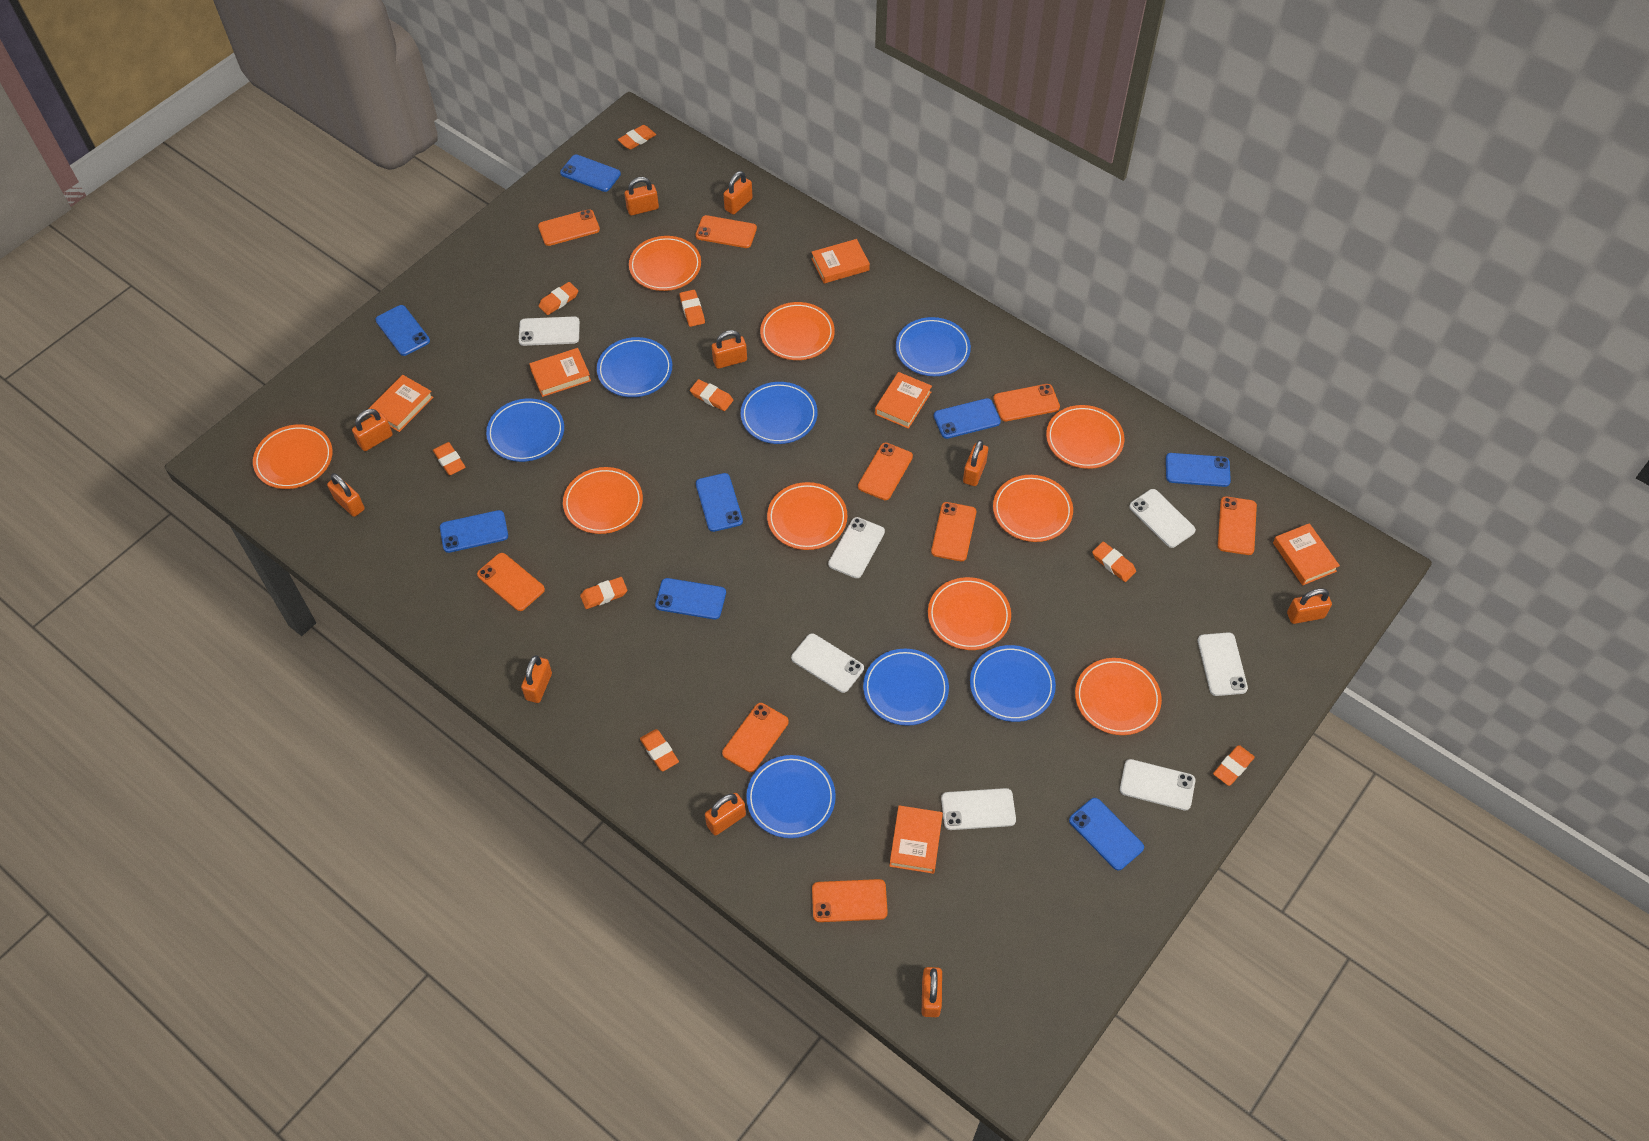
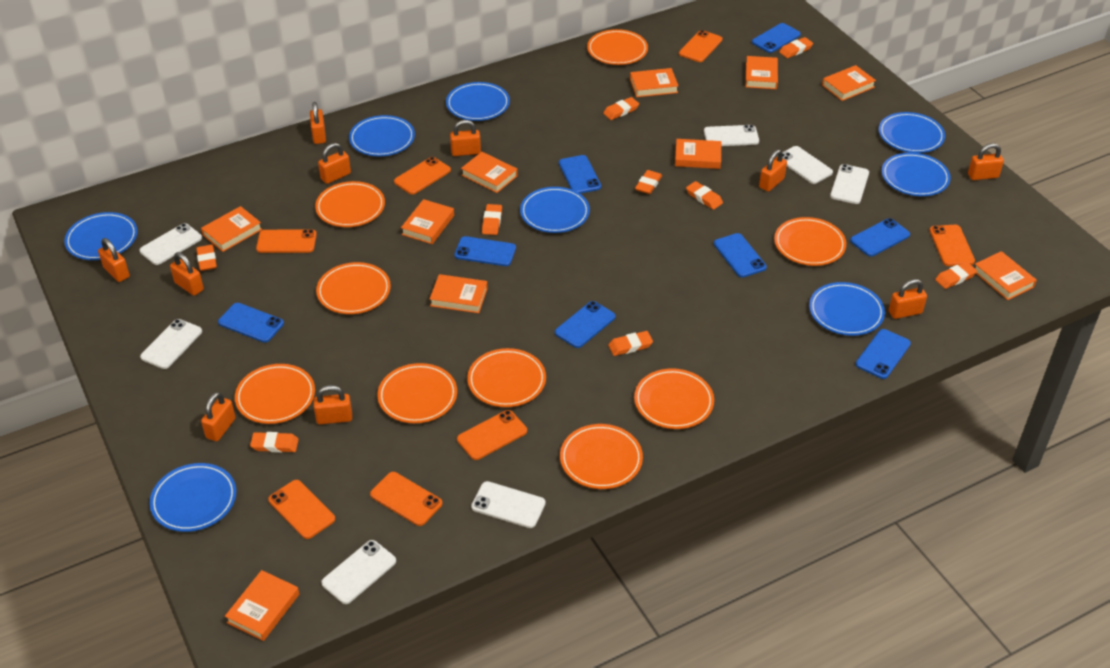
blue plate: [486,398,564,462] [597,337,672,397] [741,382,818,444] [746,755,836,838] [863,649,949,726] [896,317,971,376] [970,645,1056,722] = 7 -> [64,212,138,260] [150,463,236,532] [349,115,415,156] [446,82,510,121] [520,187,590,233] [809,282,885,336] [879,112,945,153] [882,153,951,196] = 8
orange book: [369,375,433,432] [529,348,591,397] [811,239,870,283] [875,372,932,429] [890,805,943,874] [1273,523,1340,585] = 6 -> [201,206,262,252] [225,570,299,641] [401,199,454,244] [430,274,488,313] [461,152,518,193] [630,68,678,97] [675,139,721,169] [746,56,778,89] [822,65,876,101] [975,251,1037,300] = 10
orange phone: [477,553,545,611] [538,209,600,246] [695,215,757,248] [722,703,789,772] [812,879,888,922] [858,443,913,500] [931,502,976,561] [993,384,1060,421] [1218,496,1257,555] = 9 -> [256,229,317,253] [268,480,335,539] [370,472,442,526] [394,157,451,195] [457,410,527,460] [679,30,722,62] [929,225,975,266] = 7

